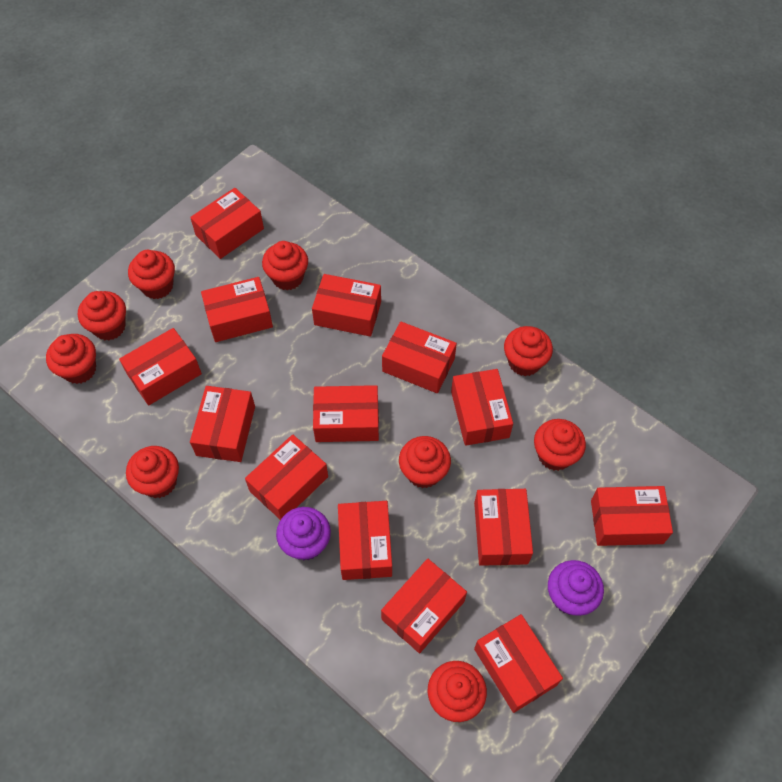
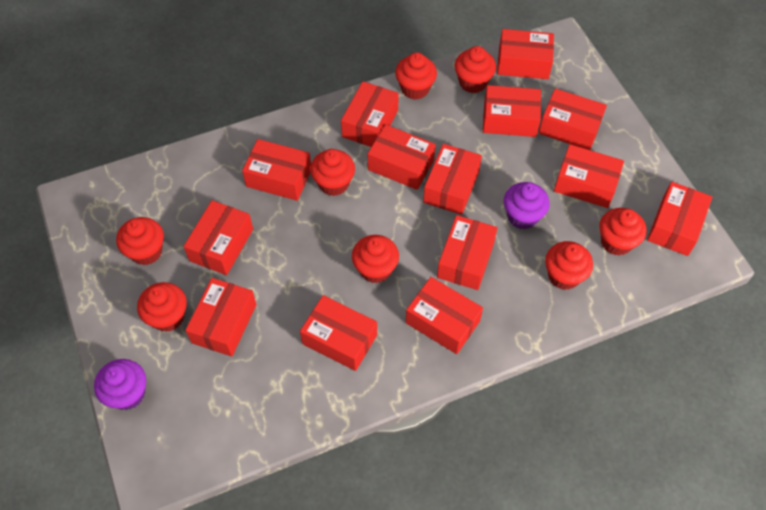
red cupcake: [46,334,96,384] [78,291,126,340] [126,446,179,498] [128,250,175,299] [262,241,308,290] [399,436,451,488] [428,661,487,722] [504,326,553,376] [534,419,586,471] = 9 -> [116,217,164,265] [137,282,187,332] [310,149,355,196] [352,235,399,283] [395,52,437,100] [455,46,496,93] [545,241,593,290] [599,208,646,256] = 8

